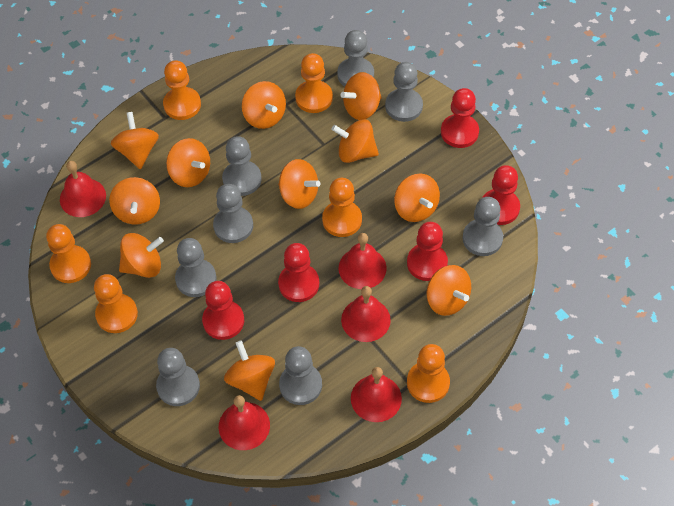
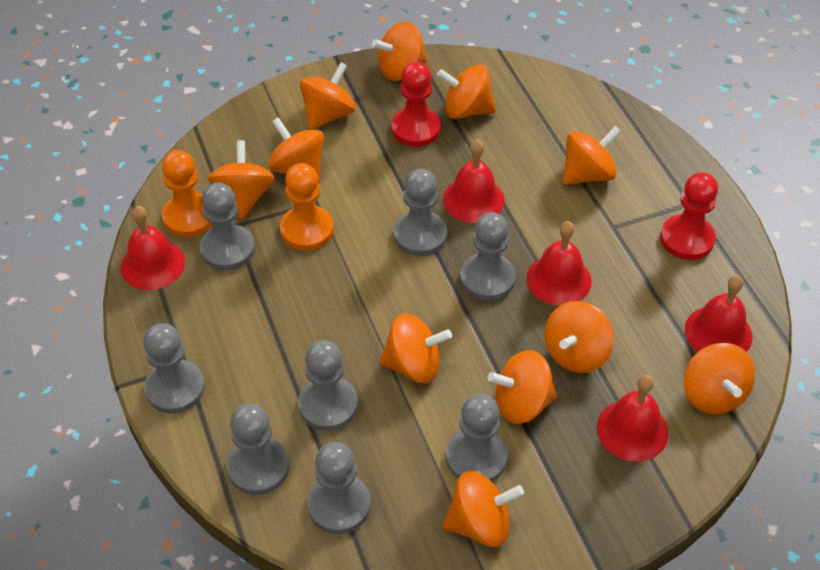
orange pawn: [46,224,91,283] [94,274,138,333] [163,60,201,120] [295,53,333,113] [322,178,362,237] [407,344,450,403] = 6 -> [162,150,212,237] [280,163,334,251] = 2
red pawn: [202,281,244,340] [278,243,319,302] [407,222,448,281] [441,88,479,148] [482,165,520,225] = 5 -> [391,62,441,147] [660,172,718,260] = 2

